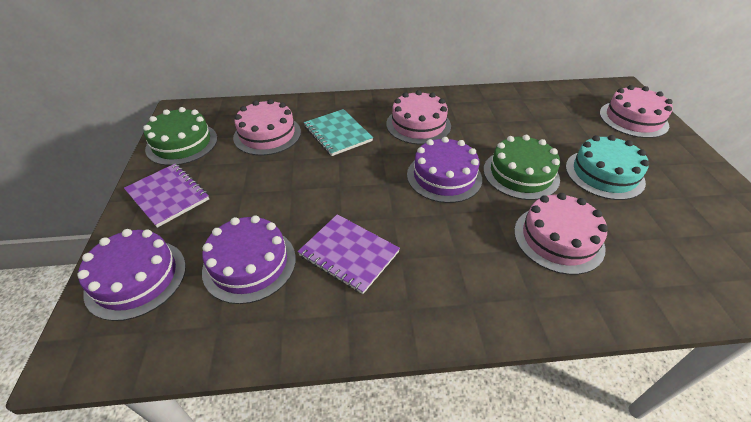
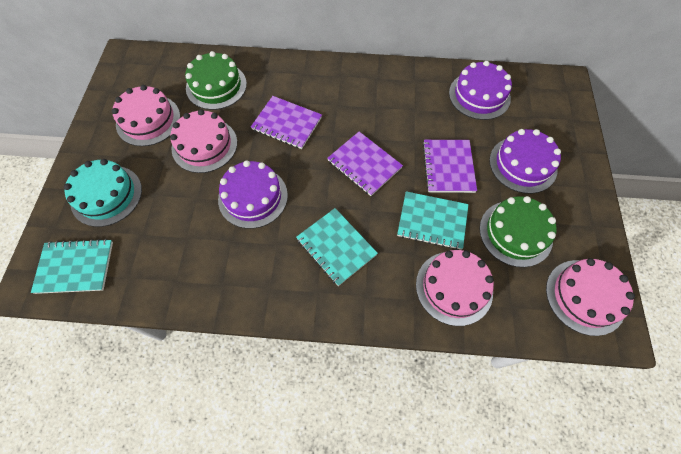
purple notebook: [124,164,209,228] [298,214,400,294] = 2 -> [251,96,322,149] [327,132,403,196] [422,140,477,193] = 3
turquoise notebook: [304,109,373,156] = 1 -> [31,239,113,294] [296,208,378,286] [397,191,469,250] = 3

